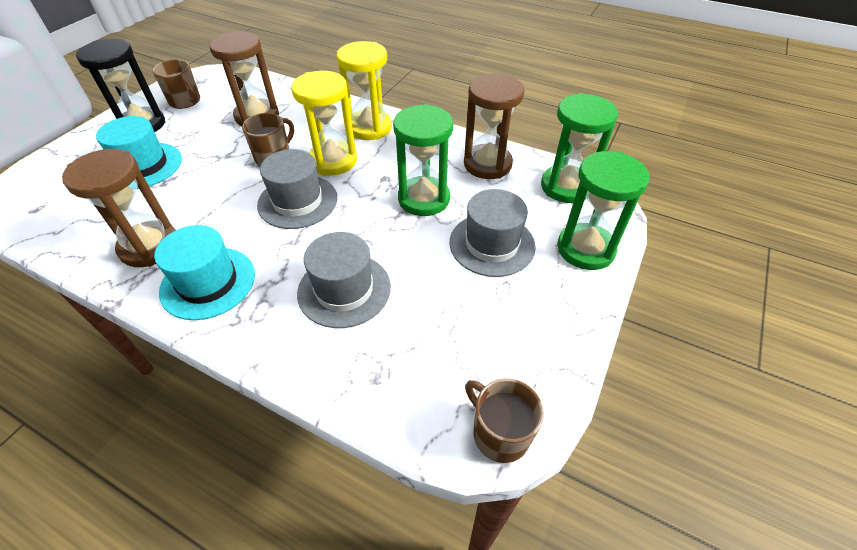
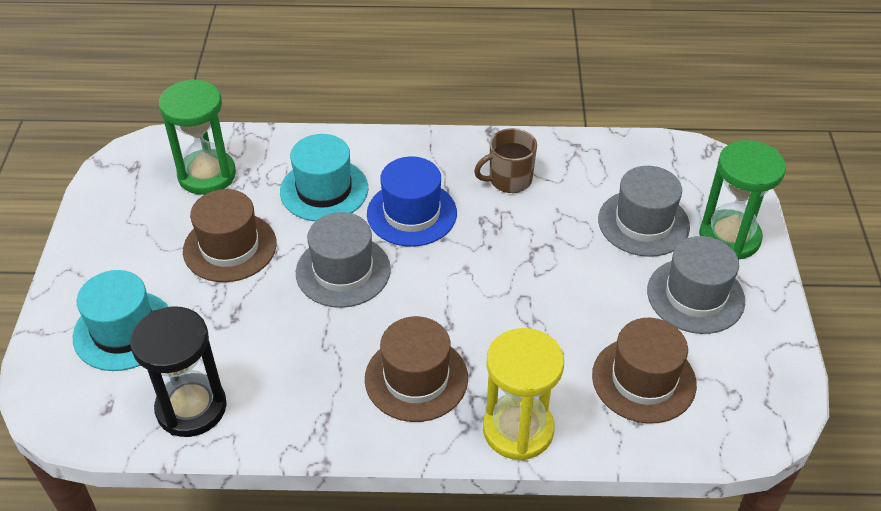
blue hat: none = 0 -> [367,157,457,247] = 1
brown hat: none = 0 -> [183,189,277,282] [365,316,468,422] [592,318,697,424] = 3
brown hourglass: [62,149,176,267] [209,31,279,126] [464,74,524,179] = 3 -> none = 0
brown mug: [152,59,200,109] [242,113,294,166] [465,378,544,463] = 3 -> [474,128,537,193] = 1
green hourglass: [393,104,453,216] [541,93,618,203] [557,151,649,270] = 3 -> [159,79,236,195] [699,140,786,260] = 2
yellow hourglass: [291,71,357,176] [337,41,392,140] = 2 -> [483,328,564,461] = 1

